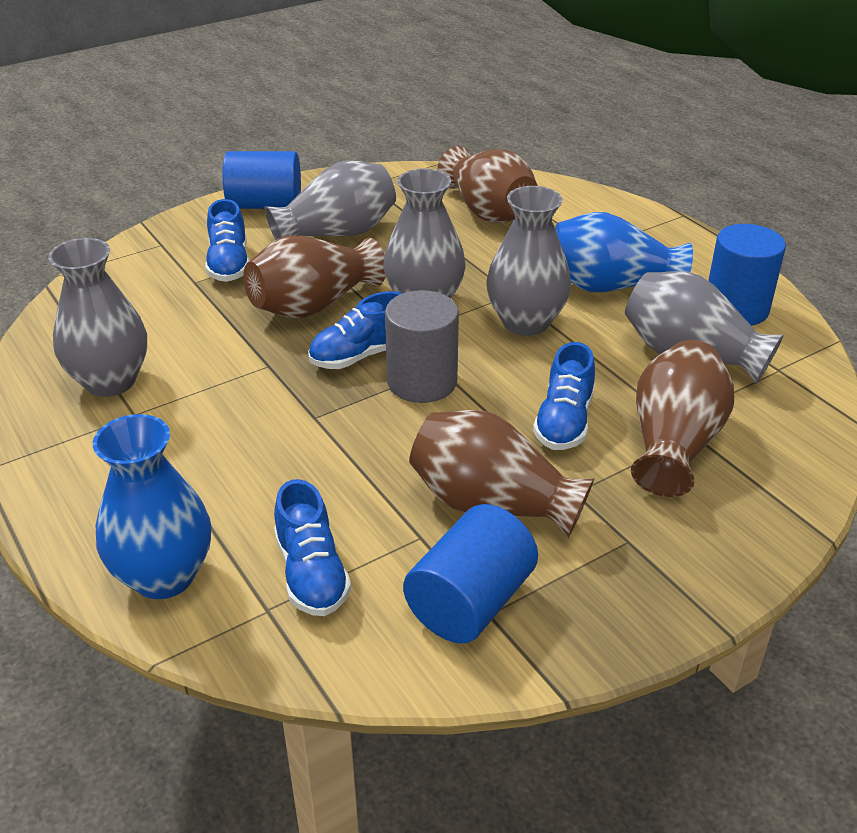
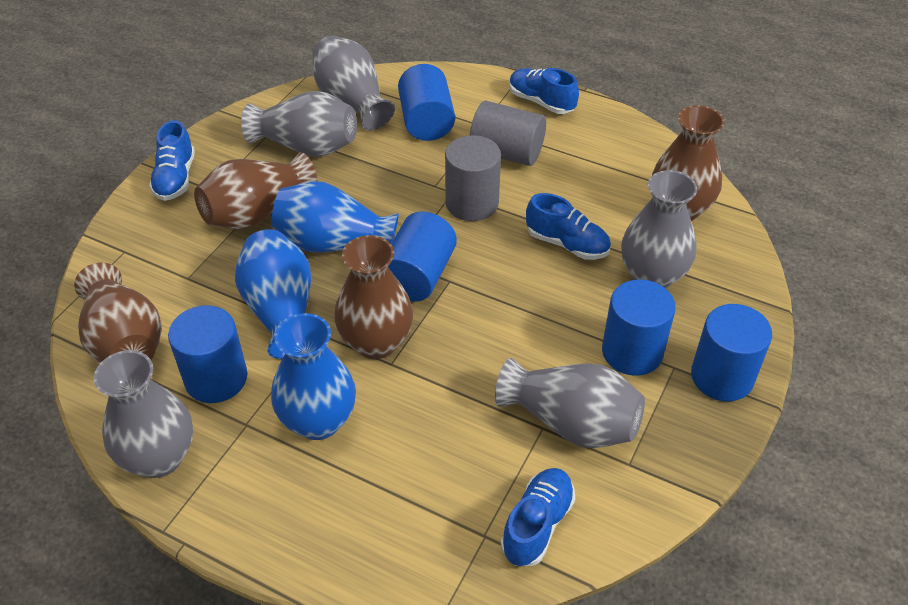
blue cylinder: [223,151,301,209] [403,504,538,643] [708,224,786,326] = 3 -> [168,305,247,403] [388,211,457,302] [398,64,455,141] [602,279,676,376] [691,304,772,401] = 5
blue vase: [93,414,211,599] [555,212,693,292] = 2 -> [235,229,311,359] [271,181,399,253] [271,313,356,440] = 3
grey cylinder: [385,290,459,403] = 1 -> [445,135,501,221] [470,101,546,166] = 2

